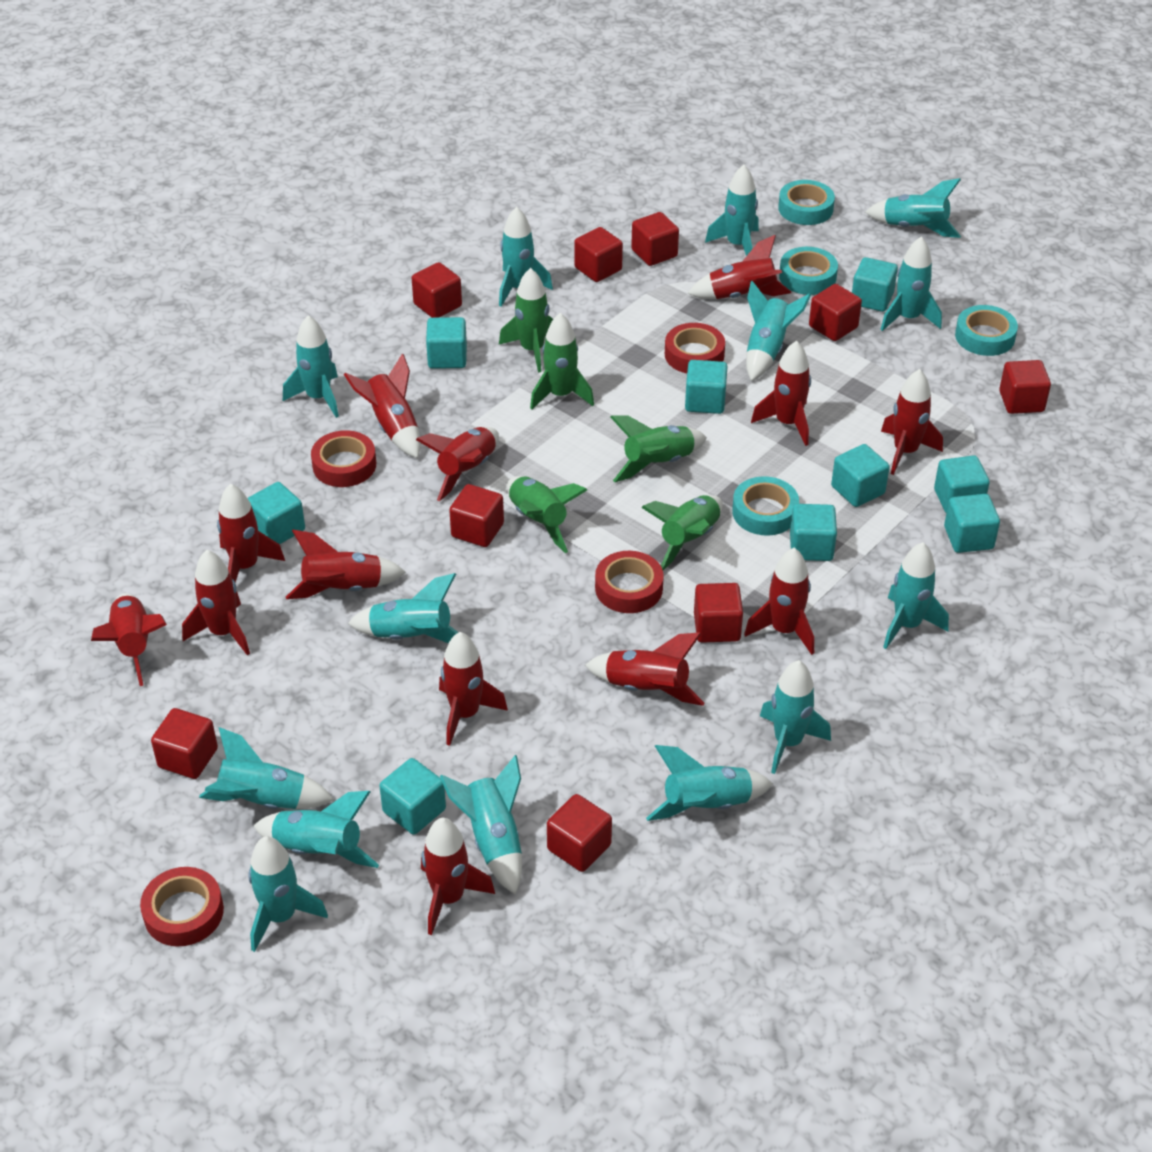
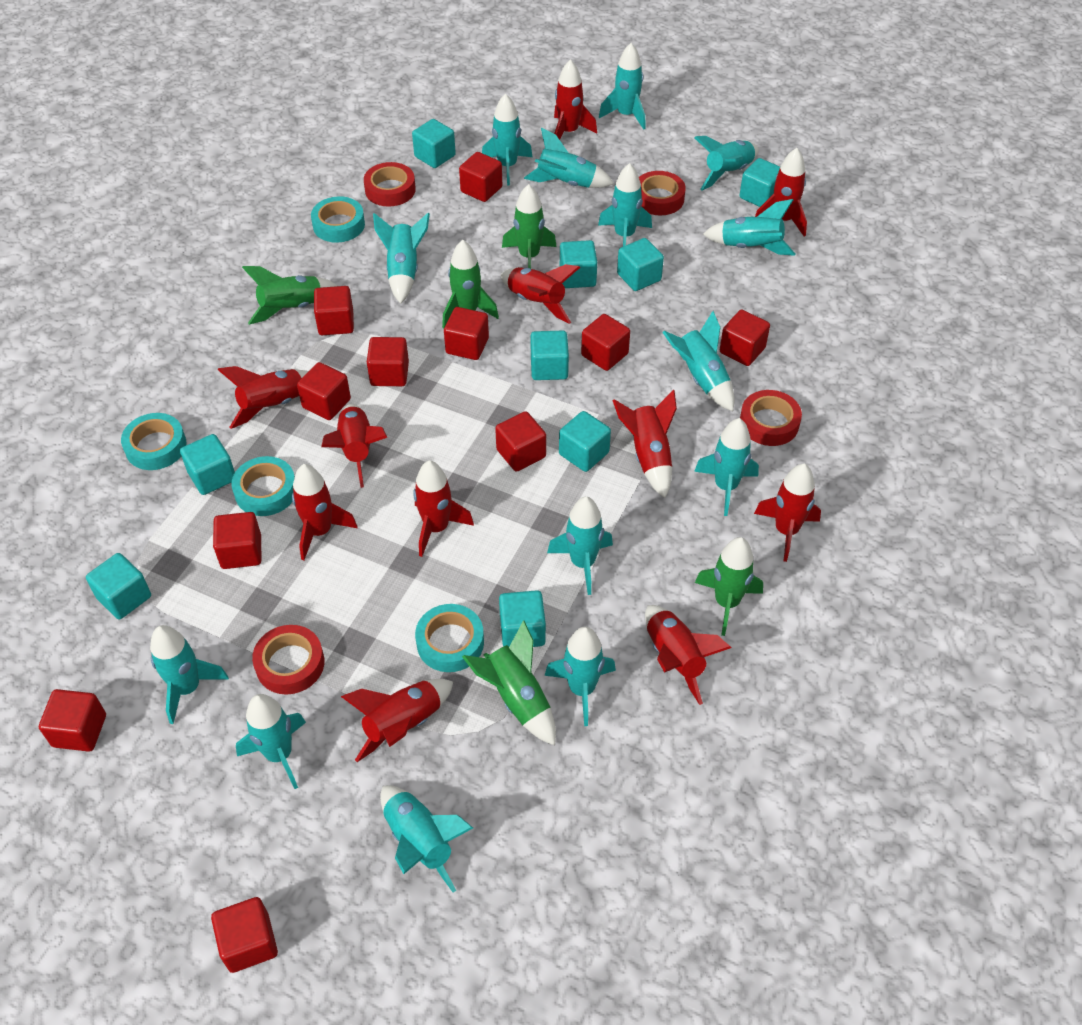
red cube: [151,708,218,779] [412,262,462,318] [449,484,504,547] [547,794,612,872] [574,227,623,282] [631,212,679,266] [694,583,743,643] [809,284,862,341] [999,360,1051,414] = 9 -> [39,689,106,752] [211,897,278,973] [213,512,261,569] [297,362,351,420] [314,286,354,335] [367,337,409,386] [444,307,489,360] [459,152,502,202] [495,411,546,472] [581,314,630,371] [720,310,770,366] = 11
red rocket: [91,593,167,686] [182,550,250,655] [217,484,285,583] [286,530,406,599] [344,353,421,459] [416,427,499,501] [421,818,495,935] [439,632,508,746] [585,633,705,706] [687,235,791,299] [744,548,814,655] [751,341,811,446] [881,369,943,475] = 13 -> [217,366,308,429] [292,464,358,560] [321,404,387,488] [341,679,453,762] [413,460,474,557] [501,264,580,324] [554,59,597,140] [613,389,677,498] [645,605,732,705] [754,463,821,562] [755,148,807,236] = 11

